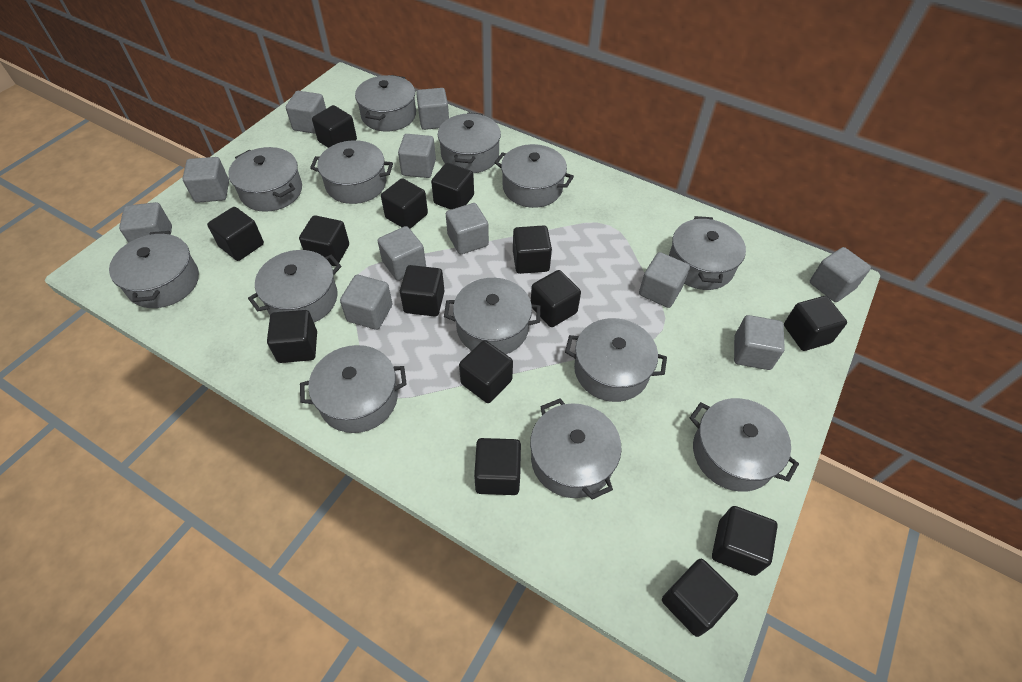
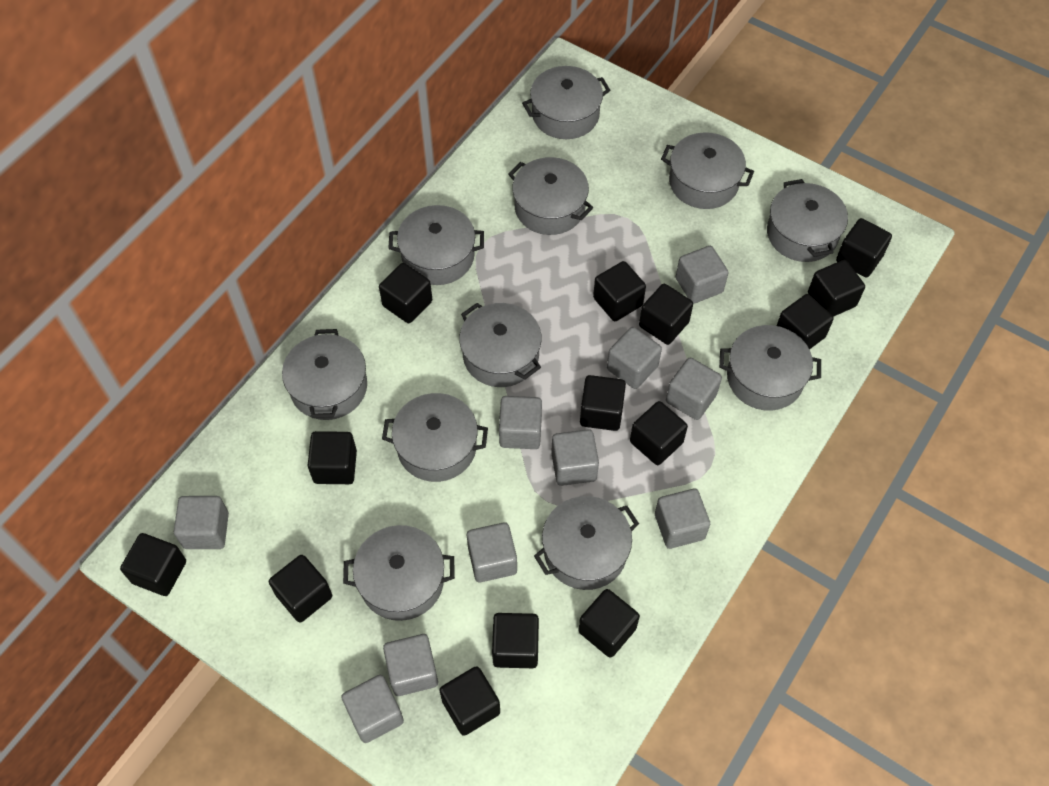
grey cube: [119,202,172,243] [183,157,229,203] [286,91,326,134] [340,275,392,330] [378,226,426,281] [398,134,436,178] [416,88,449,130] [446,203,489,254] [639,252,690,308] [734,315,785,370] [810,247,871,302] = 11 -> [174,496,229,549] [341,675,404,743] [383,634,438,696] [467,522,517,583] [499,396,542,449] [551,429,599,486] [607,327,662,389] [655,488,710,549] [666,358,722,420] [676,246,728,304] = 10
grey pot: [109,231,199,308] [228,147,302,212] [248,250,341,322] [300,345,407,433] [310,140,393,204] [355,75,416,131] [438,113,501,173] [444,278,541,354] [494,144,574,208] [530,399,622,500] [565,318,667,402] [669,216,746,290] [689,398,799,492] = 13 -> [282,329,367,420] [343,525,455,621] [382,393,488,482] [388,205,484,285] [459,303,542,387] [508,157,593,235] [522,66,610,139] [534,496,639,590] [661,132,754,209] [719,325,821,411] [767,179,848,262] = 11

